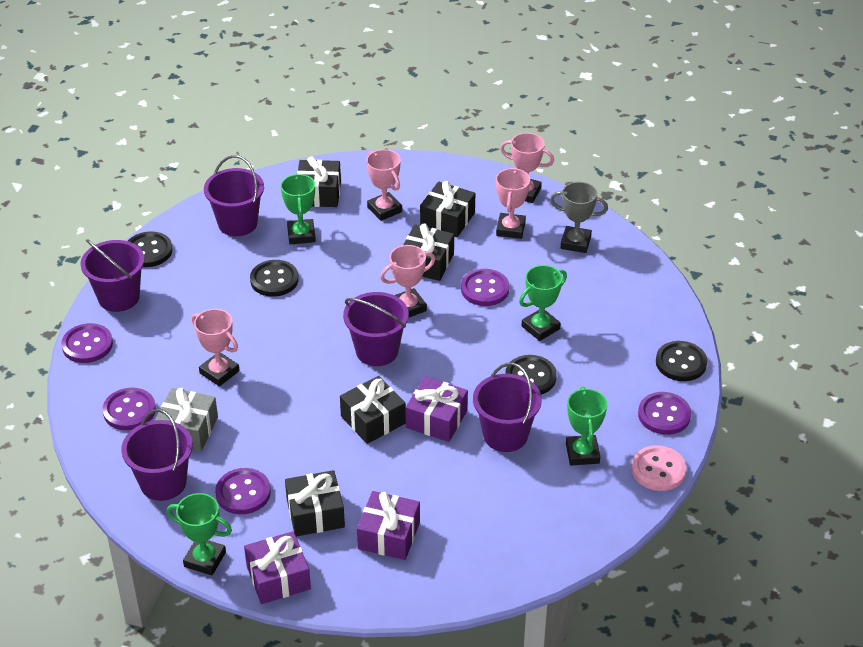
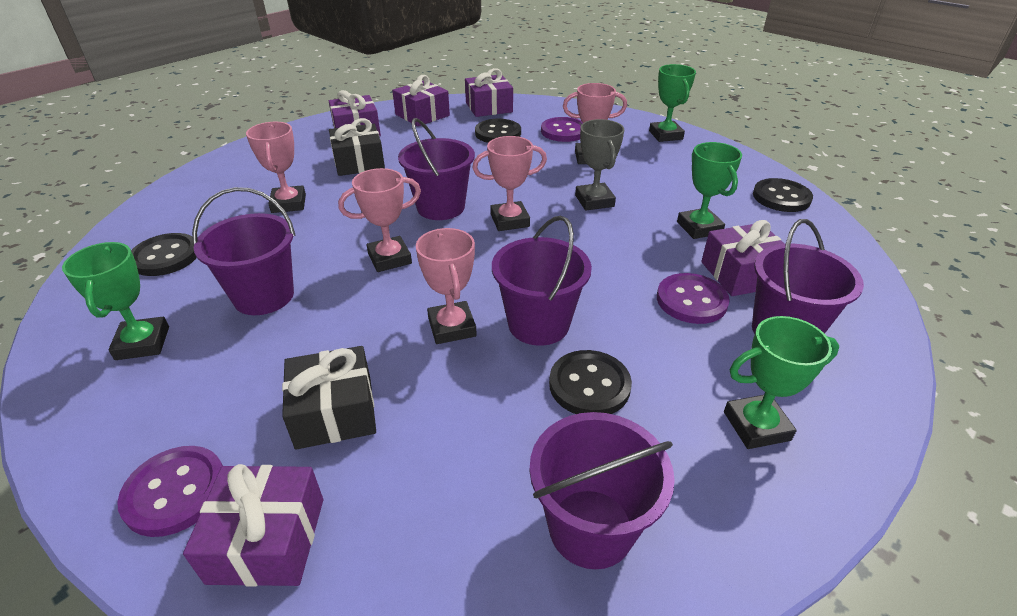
black gift: [285,470,345,537] [297,157,341,207] [340,376,406,444] [403,223,454,281] [420,181,475,237] = 5 -> [282,346,376,450] [329,118,385,176] = 2
grey gift: [155,388,218,451] = 1 -> none = 0
pink button: [632,445,687,491] = 1 -> none = 0
purple button: [61,323,113,363] [103,388,156,430] [215,468,271,514] [461,269,509,306] [638,392,691,435] = 5 -> [117,446,223,537] [541,117,583,142] [657,273,730,324] = 3
purple gift: [244,531,311,604] [357,491,420,560] [405,377,468,442] = 3 -> [183,464,323,587] [329,90,381,136] [392,75,450,126] [465,68,513,117] [701,220,784,296] = 5

